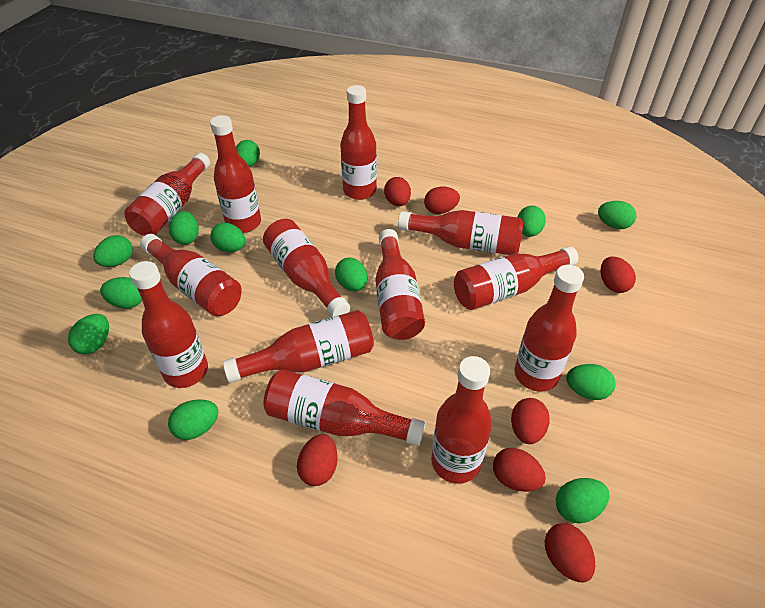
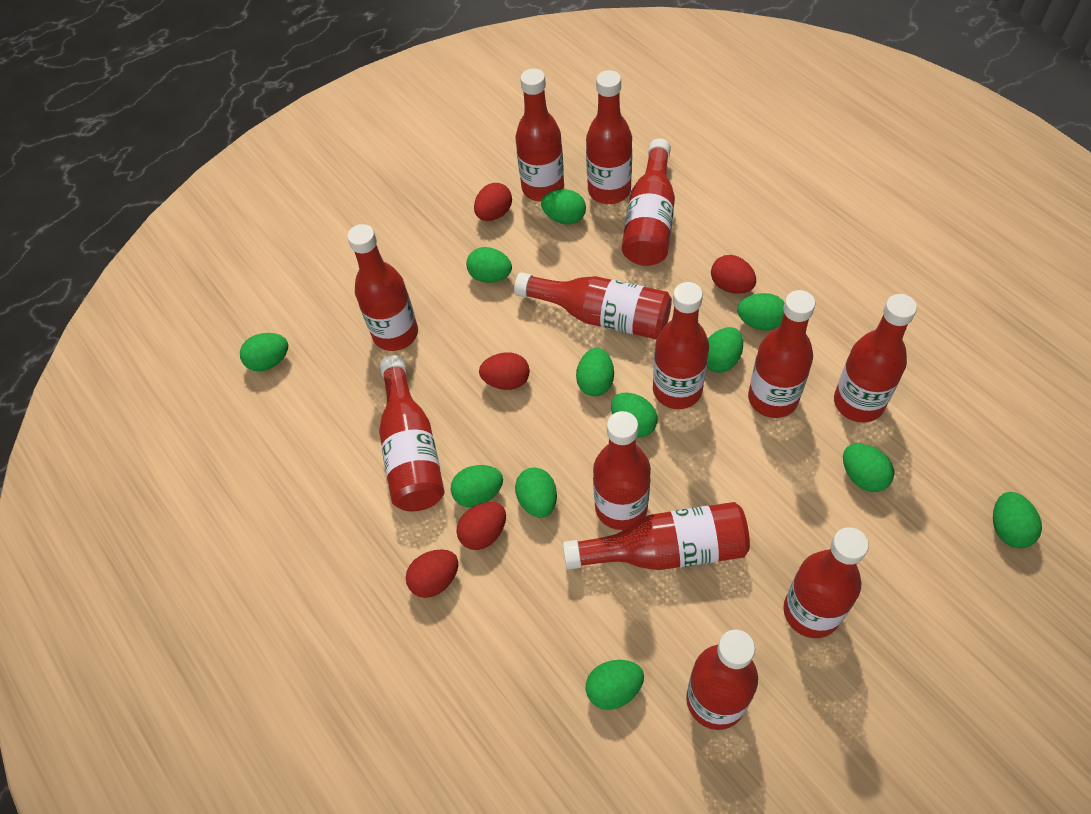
red egg: [297,434,338,486] [384,177,411,206] [424,187,460,214] [493,448,546,492] [511,398,550,444] [545,523,595,582] [600,256,636,293] = 7 -> [406,549,458,598] [456,502,506,550] [474,183,512,221] [479,352,530,390] [711,255,756,294] = 5

